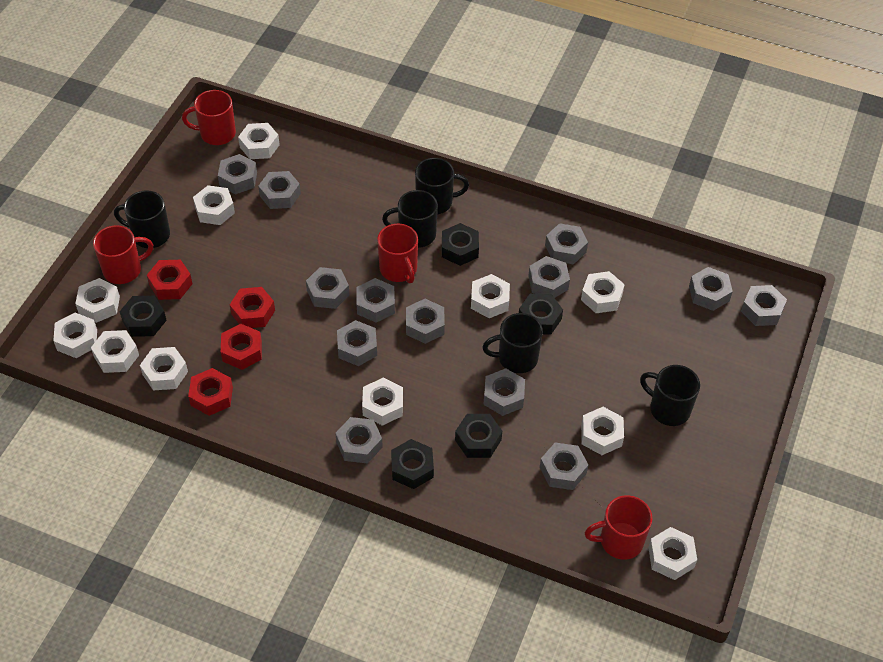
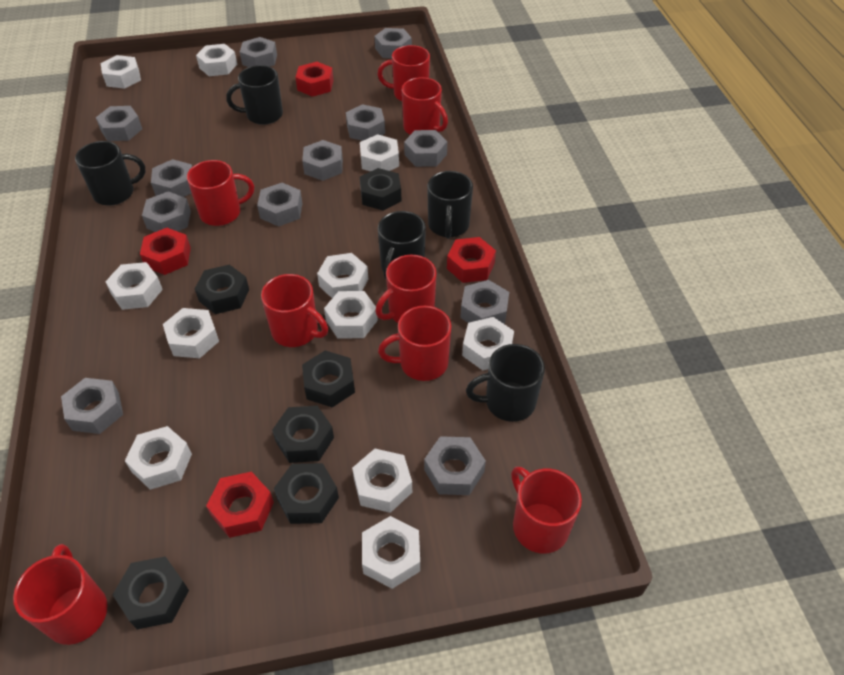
black nut: [119,296,167,337] [391,439,434,489] [442,223,479,266] [455,414,502,458] [519,294,563,335] = 5 -> [112,556,189,629] [195,264,249,314] [272,406,334,463] [274,463,339,524] [302,350,355,407] [360,168,401,211] = 6
grey nut: [218,154,257,194] [258,171,301,209] [306,267,349,309] [335,417,383,464] [337,320,377,366] [356,278,395,323] [406,299,445,344] [483,368,525,416] [528,256,570,298] [540,443,588,490] [545,223,588,264] [689,267,733,311] [741,285,787,326] = 13 -> [61,378,123,434] [96,106,142,141] [142,191,191,232] [151,159,192,197] [240,37,277,67] [257,183,303,227] [302,140,343,181] [346,104,385,141] [375,28,412,58] [404,130,447,167] [424,436,486,495] [460,280,509,324] = 12
red mug: [93,225,153,284] [182,90,236,145] [377,224,418,283] [585,495,652,560] = 4 -> [13,544,108,645] [187,160,254,226] [261,274,328,347] [375,255,437,323] [377,45,430,101] [378,306,451,381] [402,77,448,135] [511,467,582,553] = 8

